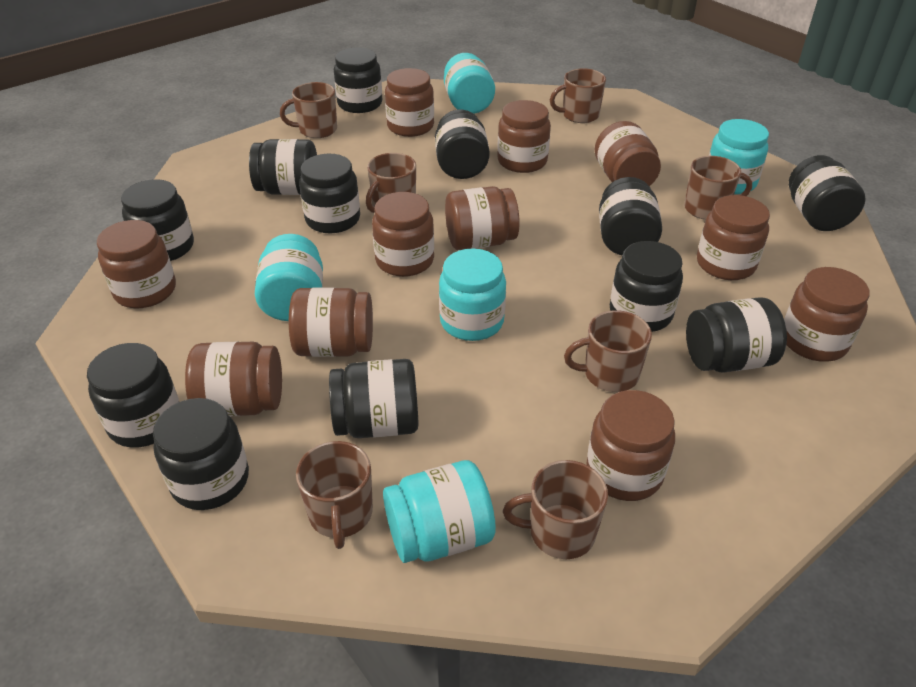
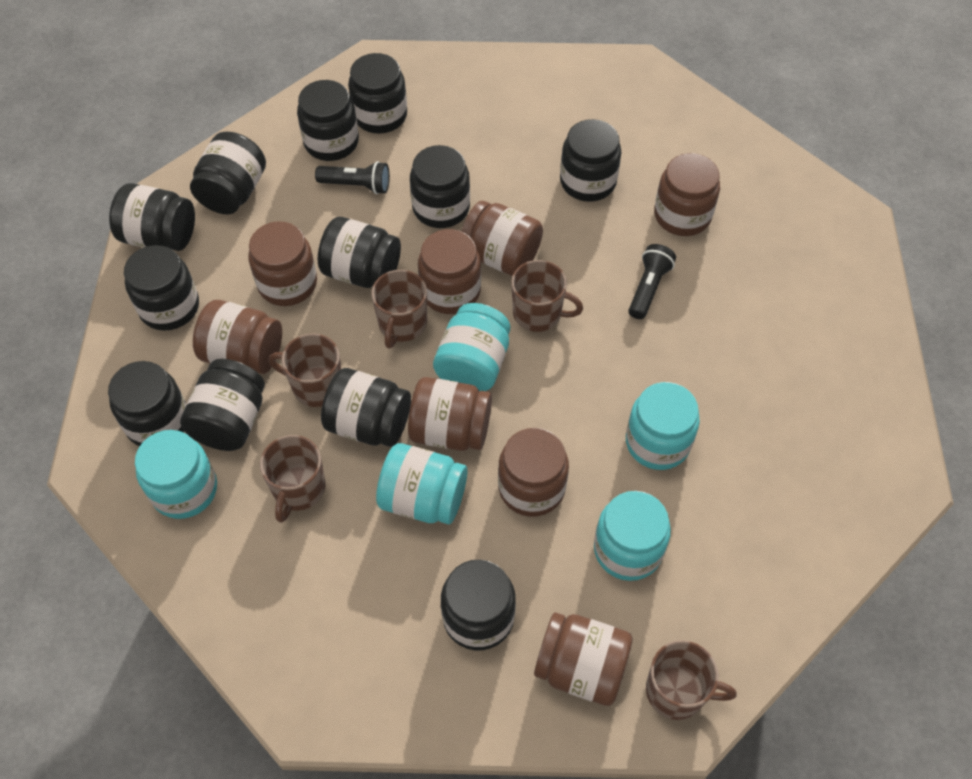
black flashlight: none = 0 -> [315,161,390,194] [629,244,676,319] = 2
brown jar: [97,220,176,308] [185,342,282,416] [289,288,373,357] [372,192,434,277] [385,68,434,137] [445,186,520,250] [497,100,551,173] [586,390,675,501] [595,121,661,186] [697,195,770,280] [784,267,870,362] = 11 -> [193,300,282,374] [248,221,317,306] [408,377,492,451] [418,229,481,314] [461,201,543,276] [498,428,569,517] [534,612,632,706] [654,153,720,236] = 8
brown mug: [280,82,337,138] [296,441,373,549] [366,153,416,213] [503,460,608,559] [550,68,606,123] [564,310,652,392] [684,156,752,220] = 7 -> [260,435,325,523] [269,334,341,407] [371,270,427,349] [511,260,583,332] [646,640,737,720] = 5

